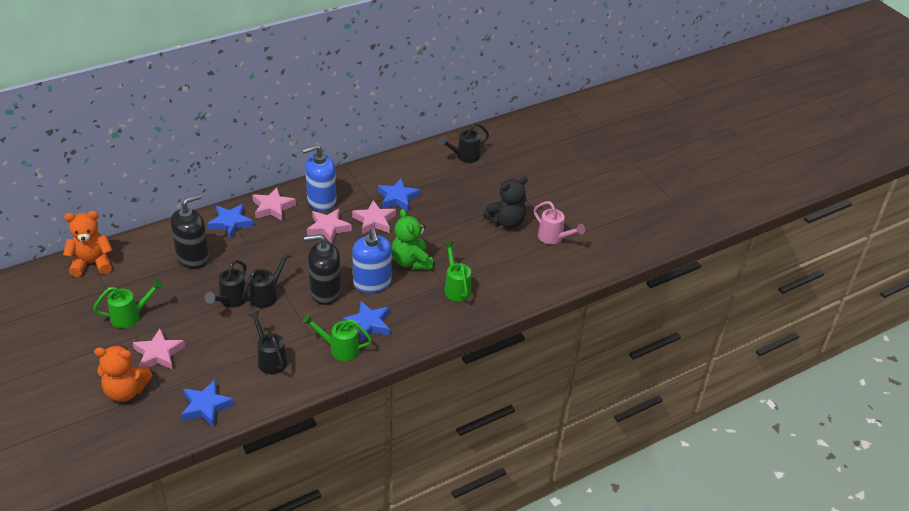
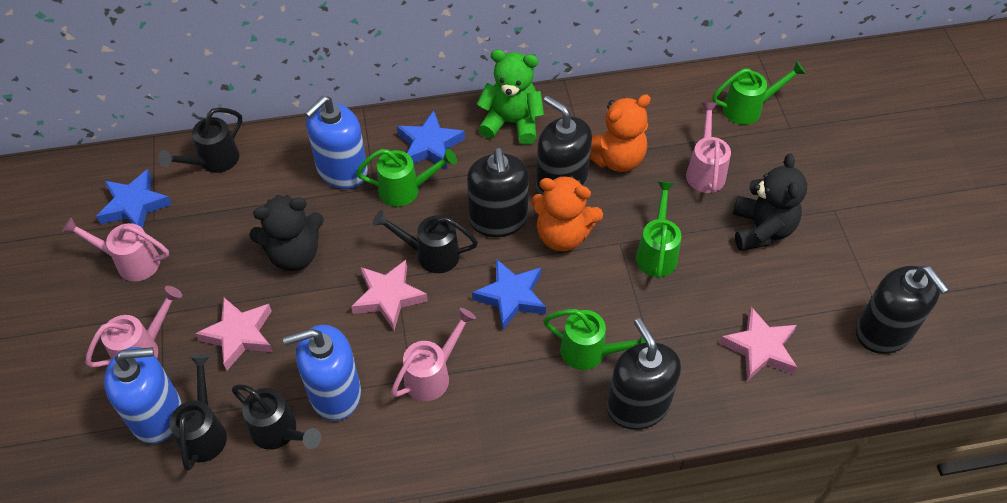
black soap dispenser: [170,194,210,268] [304,234,341,305] = 2 -> [467,148,529,237] [536,96,592,195] [607,318,681,430] [856,265,949,354] = 4
black teddy bear: [483,176,527,229] = 1 -> [249,195,324,271] [733,154,807,251] = 2
blue soap dispenser: [302,144,337,211] [352,228,392,293] = 2 -> [104,347,182,444] [283,325,361,421] [304,96,368,189] = 3
blue star: [181,380,234,427] [207,204,253,239] [343,301,390,342] [378,178,420,211] = 4 -> [96,169,172,228] [397,110,465,169] [472,259,546,330] = 3
green watering can: [93,279,163,328] [302,314,372,361] [444,241,471,301] = 3 -> [356,149,457,207] [543,309,646,370] [636,181,681,278] [712,61,806,125] = 4
pink star: [133,329,185,370] [252,187,296,221] [307,208,352,243] [352,200,396,234] = 4 -> [195,298,273,370] [351,260,428,330] [720,307,797,381] = 3
pink watering can: [534,201,585,244] = 1 -> [62,217,169,281] [85,286,182,368] [391,308,476,401] [686,102,731,193] = 4

